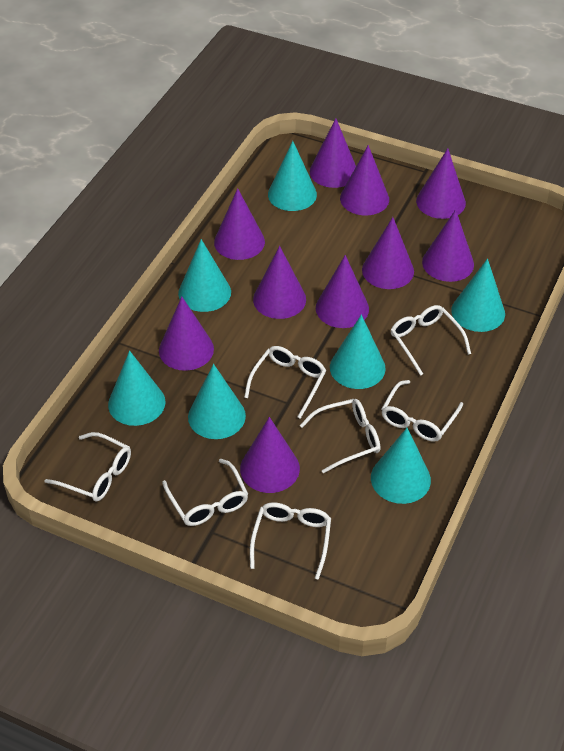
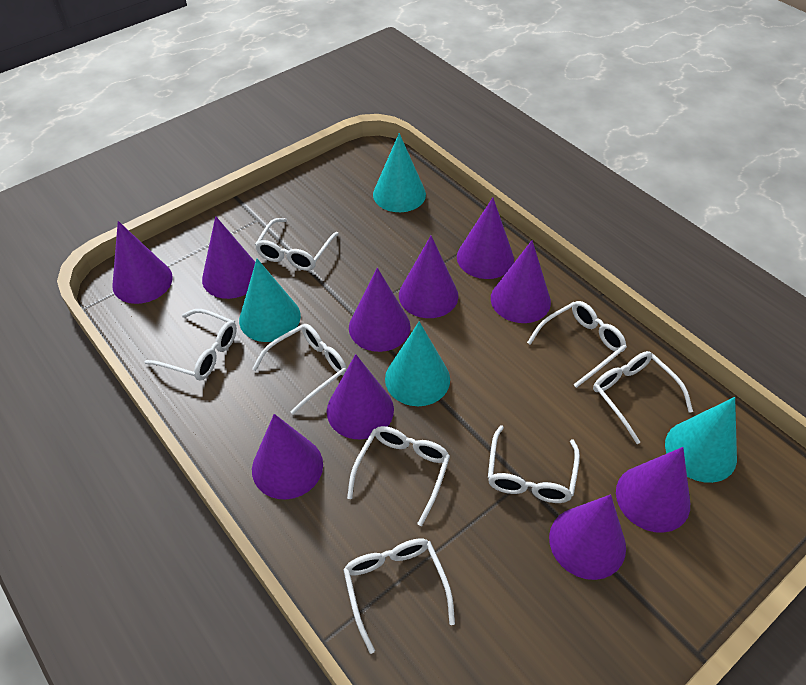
turquoise cone: [108,351,166,426] [178,239,231,312] [188,364,246,439] [268,141,317,211] [330,315,386,389] [371,428,431,504] [451,258,505,332] = 7 -> [239,259,301,342] [373,133,426,212] [385,321,450,406] [665,397,737,483] = 4
white glasses: [44,432,131,501] [162,459,248,526] [244,346,326,419] [250,502,331,580] [300,399,380,473] [382,380,463,442] [390,305,471,376] = 7 -> [144,309,237,381] [252,324,347,414] [255,218,338,271] [343,538,455,654] [347,426,450,526] [488,425,580,503] [527,301,627,388] [593,351,693,444] = 8

